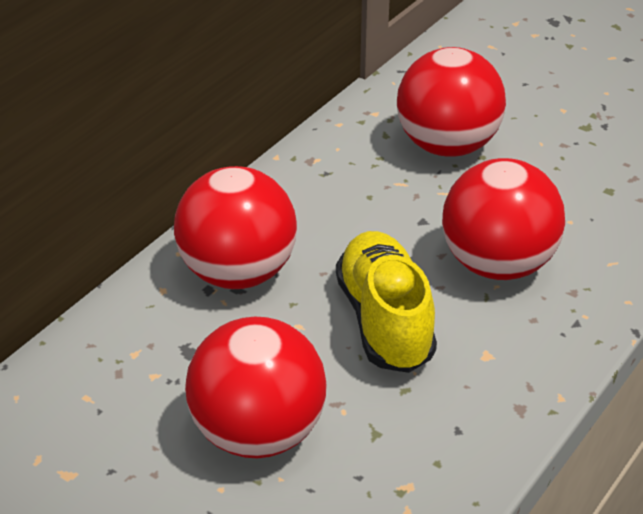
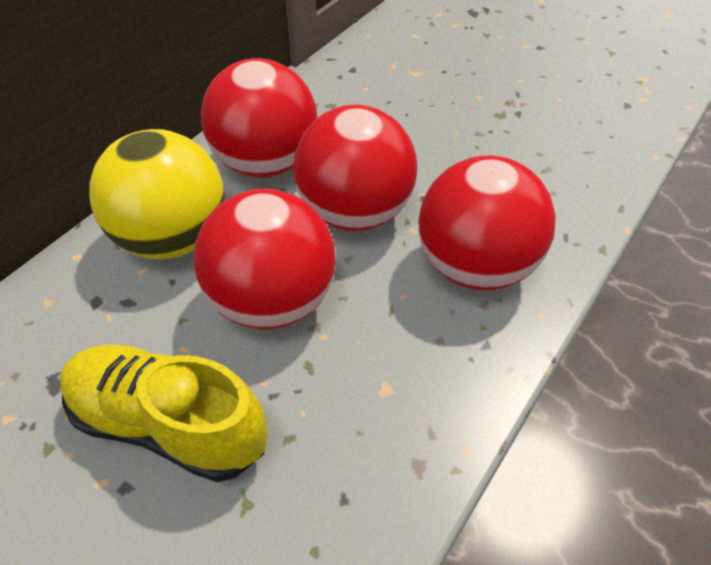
yellow ball: none = 0 -> [89,129,225,260] = 1

